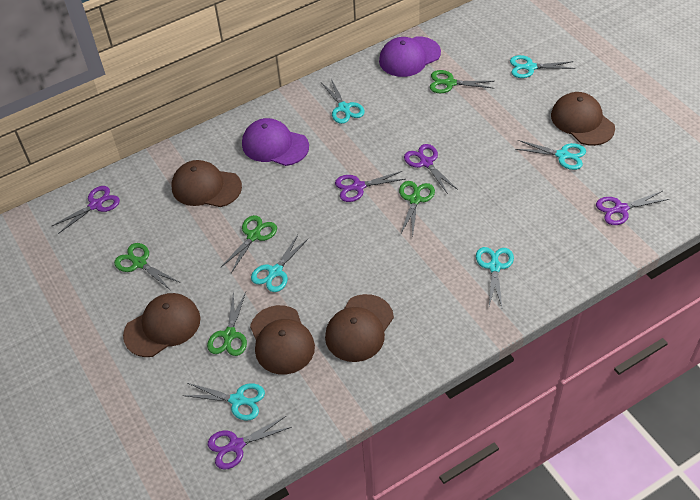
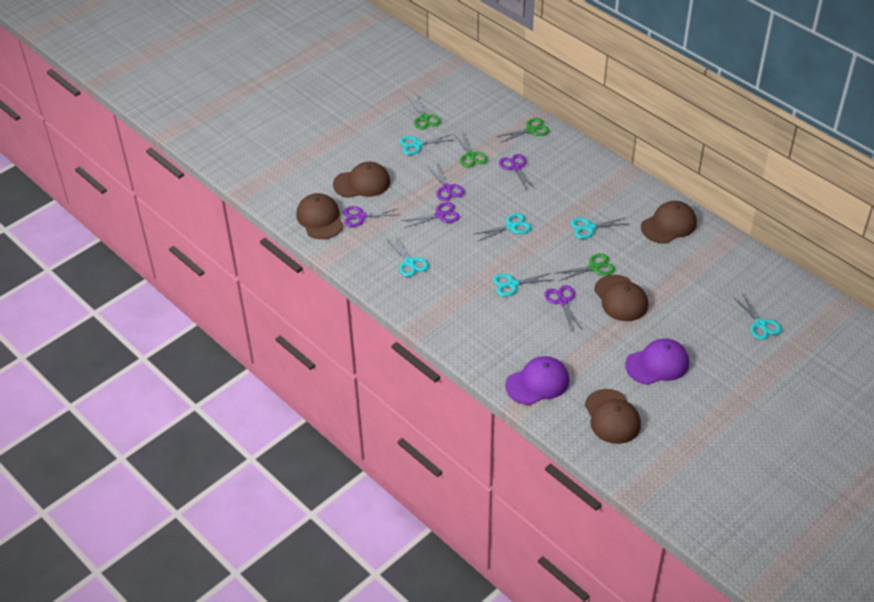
green scissors: [114,243,179,290] [207,291,247,356] [220,215,277,273] [399,181,435,236] [430,70,494,93] = 5 -> [409,97,441,130] [453,131,487,168] [496,118,550,143] [557,253,615,281] = 4

